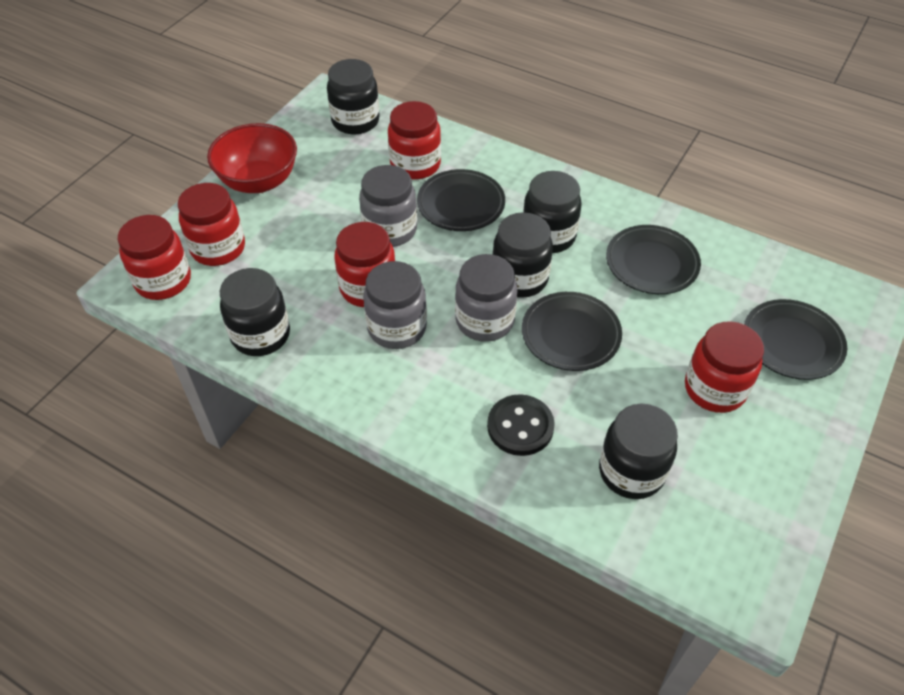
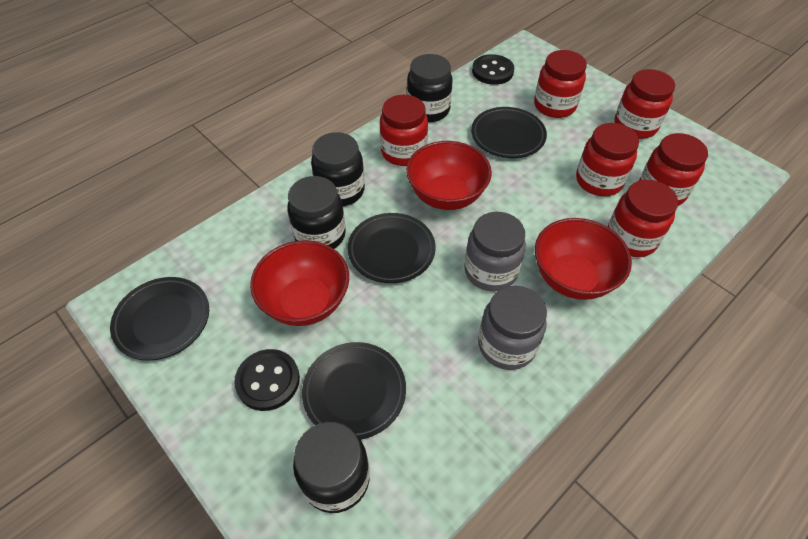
black button: [487,394,555,456] = 1 -> [234,349,300,411] [472,54,514,85] = 2
black jar: [220,268,290,356] [327,59,380,135] [492,212,553,298] [523,171,582,253] [599,404,678,499] = 5 -> [287,176,346,249] [293,422,370,513] [311,132,365,206] [407,54,452,122] = 4
grey jar: [359,165,417,247] [363,261,427,349] [455,254,517,342] = 3 -> [464,212,526,292] [478,286,547,370] = 2
red bowl: [207,123,297,193] = 1 -> [250,240,349,326] [406,141,492,210] [535,218,632,300] = 3
red jar: [118,215,191,300] [178,183,245,266] [334,222,395,307] [388,101,441,180] [685,321,764,413] = 5 -> [380,95,428,166] [534,50,587,118] [576,123,639,196] [607,180,678,257] [614,69,675,139] [639,133,708,206] = 6

